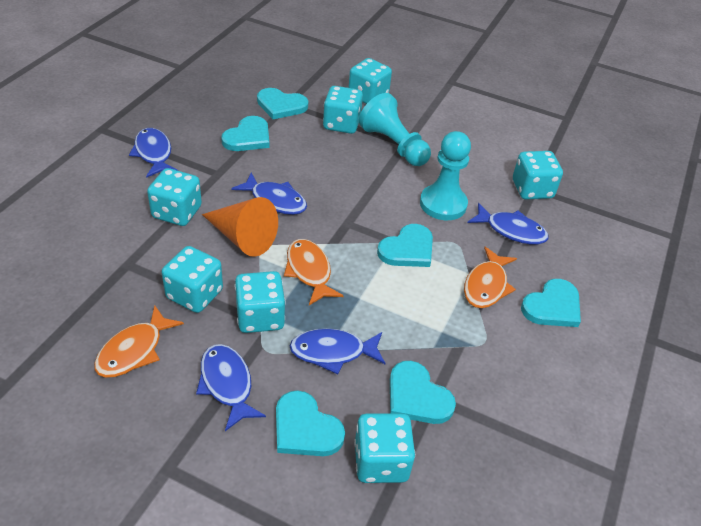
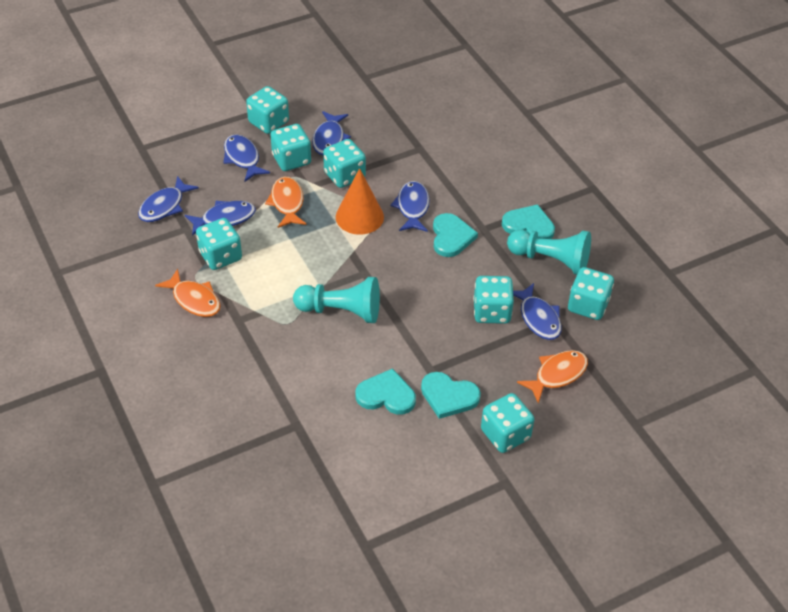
blue fish: [129,128,178,178] [196,344,266,431] [232,173,307,215] [290,328,385,374] [468,203,548,244] = 5 -> [138,176,199,222] [185,201,256,236] [223,134,270,181] [312,111,351,155] [390,181,430,232] [513,283,562,340] = 6
turquoise heart: [221,116,269,151] [257,88,308,119] [276,390,345,456] [377,224,433,267] [390,361,456,424] [521,279,581,327] = 6 -> [355,368,416,415] [421,372,481,419] [433,213,478,257] [502,204,555,239] = 4

